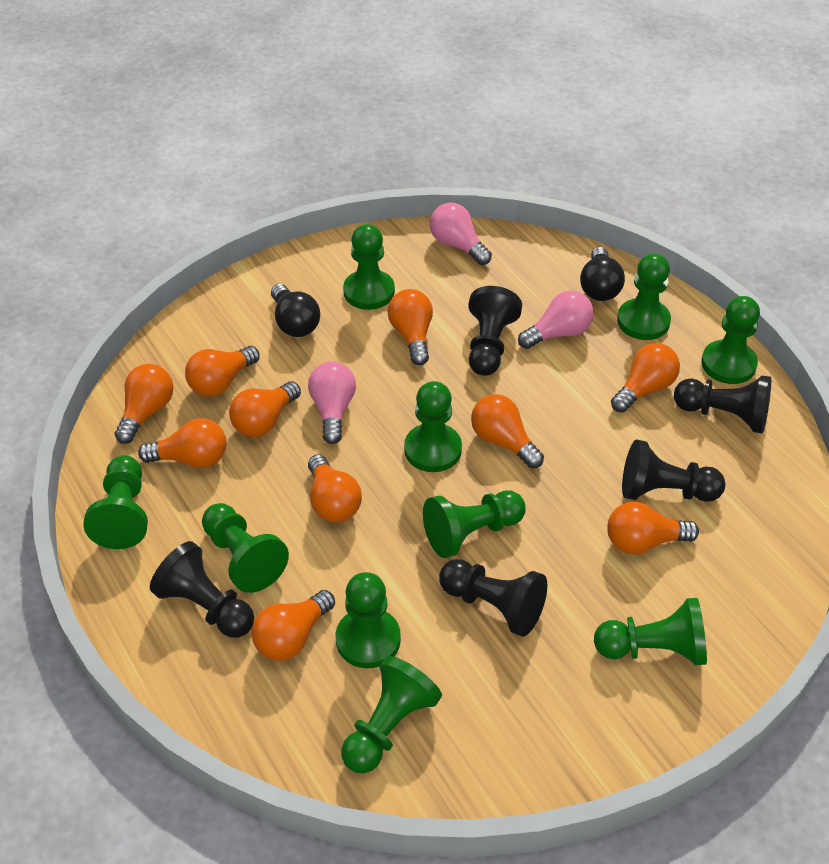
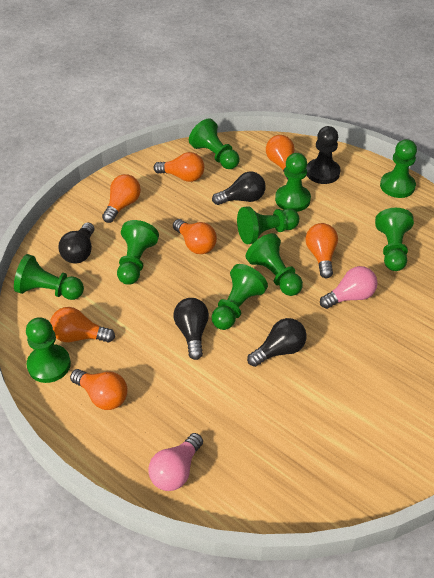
black light bulb: [271,284,320,337] [580,247,625,301] = 2 -> [58,223,94,264] [173,298,209,360] [212,172,266,205] [247,318,307,367] = 4
black pawn: [150,541,254,638] [439,559,547,636] [468,286,522,376] [622,440,725,502] [674,376,771,433] = 5 -> [306,126,340,184] = 1
orange light bulb: [114,364,173,444] [138,418,226,468] [185,346,260,396] [229,381,301,437] [252,590,335,661] [308,454,362,522] [387,289,433,365] [471,394,544,468] [607,502,699,555] [611,343,680,413] = 10 -> [50,307,115,343] [70,369,128,410] [102,174,141,223] [154,152,204,182] [173,219,217,254] [266,135,294,180] [306,223,338,278] = 7
pink light bulb: [308,361,356,444] [430,203,492,265] [518,291,594,349] = 3 -> [149,433,203,491] [320,266,378,309] = 2

